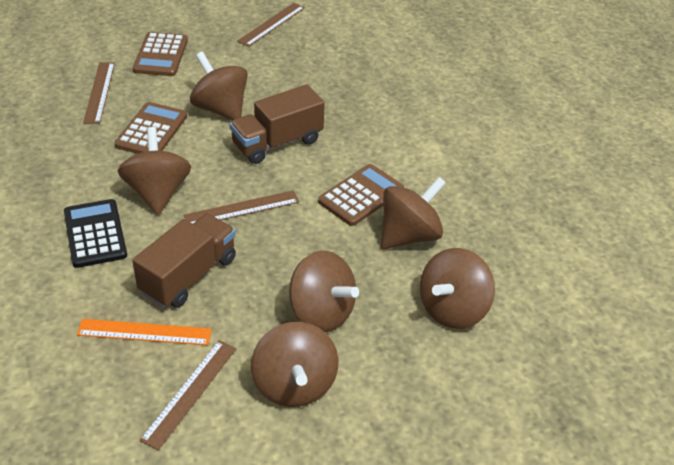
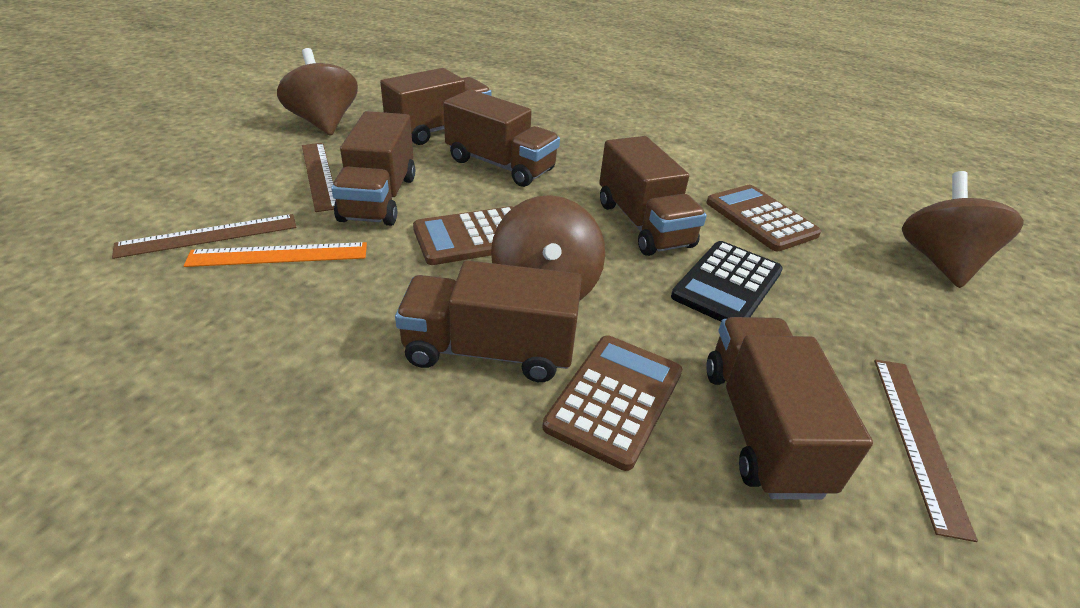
brown ruler: [83,62,115,124] [139,340,236,450] [183,190,299,224] [237,3,305,47] = 4 -> [112,214,297,259] [302,143,336,212] [874,359,978,542] = 3
brown spinning top: [118,127,191,215] [190,51,248,121] [251,322,338,407] [289,251,359,332] [381,177,446,249] [420,248,495,329] = 6 -> [277,48,358,135] [491,195,605,301] [902,171,1024,288] = 3
brown truck: [132,213,236,308] [230,84,325,164] = 2 -> [331,111,415,226] [380,68,491,145] [395,260,582,382] [443,90,560,187] [599,136,707,256] [706,317,873,499] = 6

